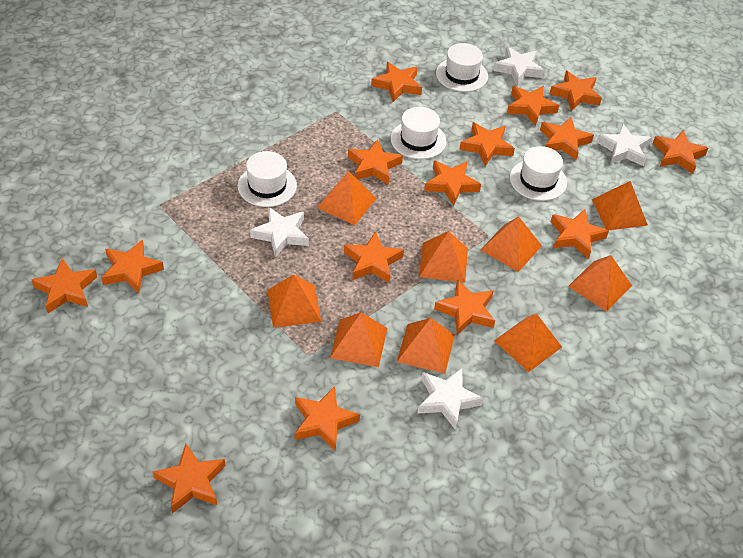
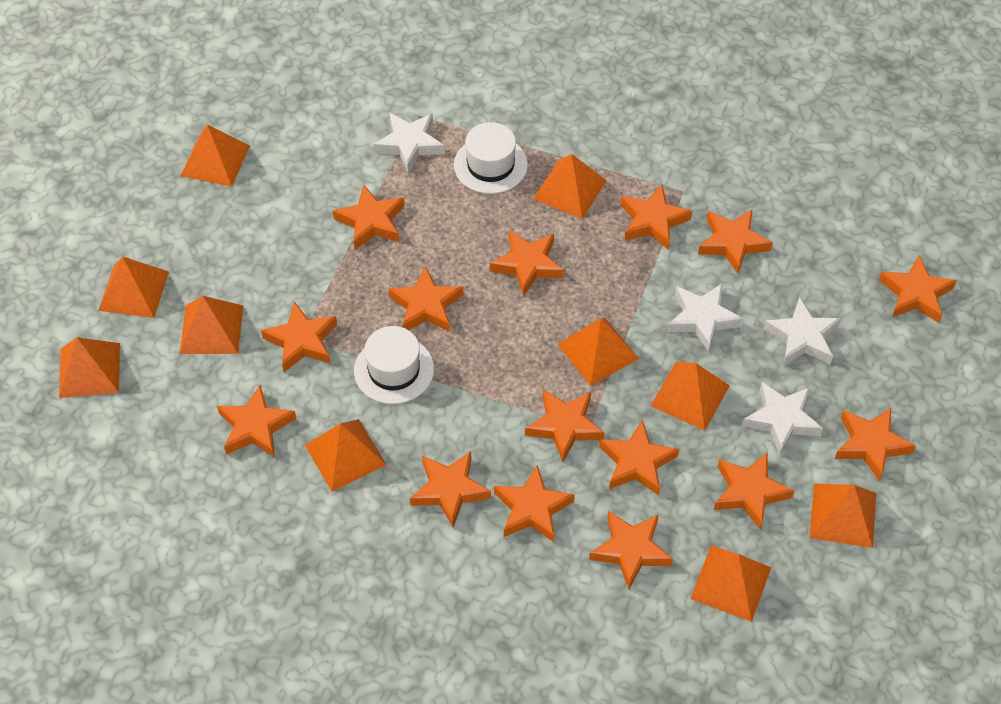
orange pyramid: [267,274,321,328] [317,171,377,225] [330,312,387,367] [397,318,455,374] [419,231,468,283] [481,216,542,272] [494,314,562,372] [568,255,632,312] [592,181,648,231] = 9 -> [59,337,120,398] [98,257,169,318] [180,296,243,354] [181,125,250,187] [305,419,387,492] [533,154,607,219] [557,318,639,386] [651,362,730,431] [690,545,771,622] [809,483,876,548] = 10
white hat: [238,151,297,207] [391,107,447,159] [436,43,488,92] [510,146,567,201] = 4 -> [354,326,434,404] [454,122,528,194] = 2

